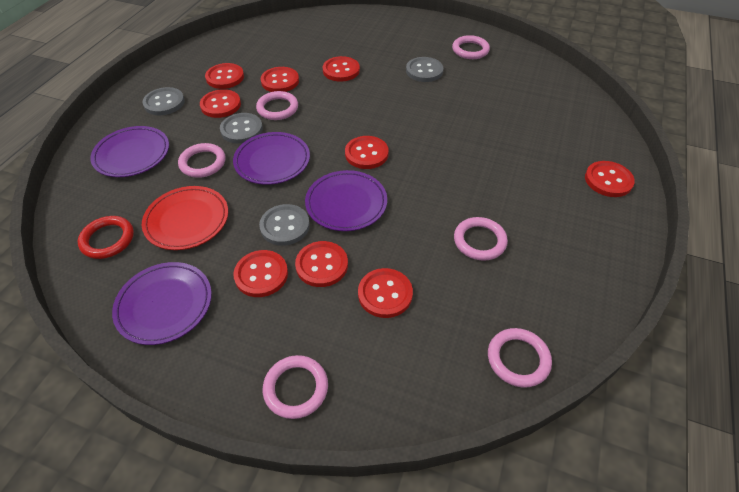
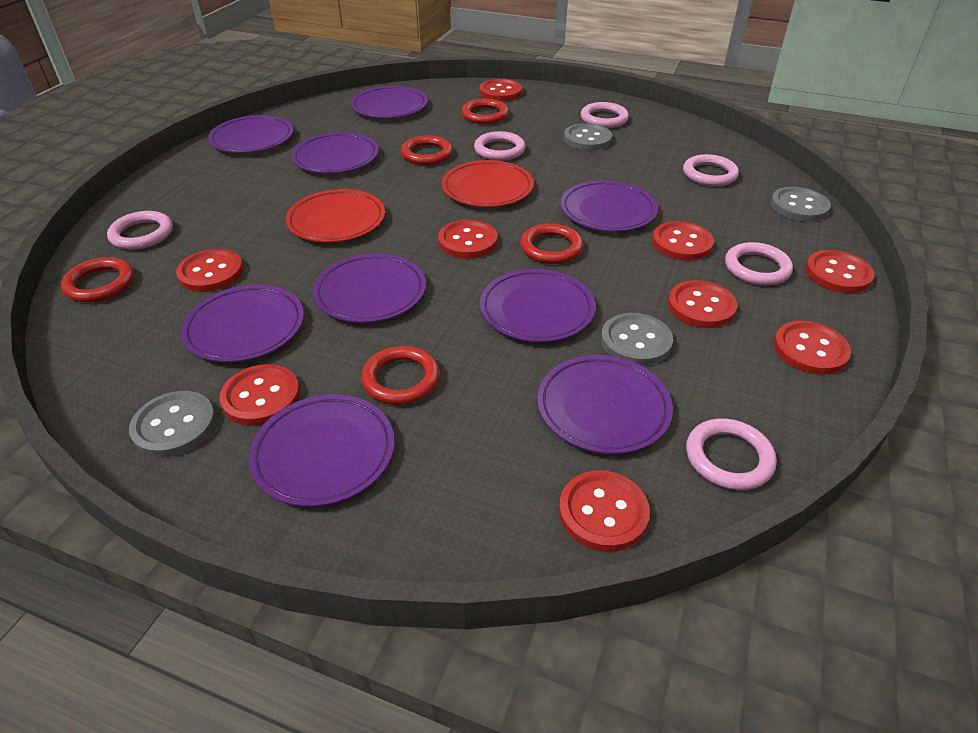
purple plate: [90,126,169,177] [112,262,212,345] [233,132,310,185] [305,170,387,231] = 4 -> [181,285,304,363] [208,115,293,153] [249,394,394,507] [291,132,379,174] [313,253,426,323] [351,86,428,118] [480,269,595,342] [537,355,673,454] [561,180,658,232] = 9
red plate: [142,186,228,250] = 1 -> [285,189,385,243] [442,160,534,207] = 2
red ring: [78,216,134,259] = 1 -> [61,257,134,302] [361,346,440,405] [401,135,453,165] [461,99,509,124] [520,223,583,264] = 5

